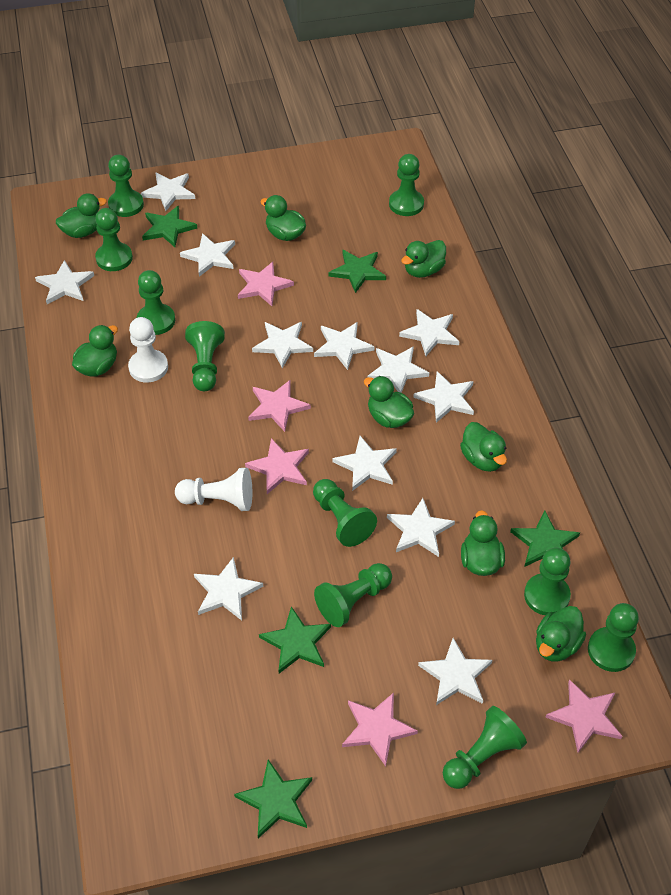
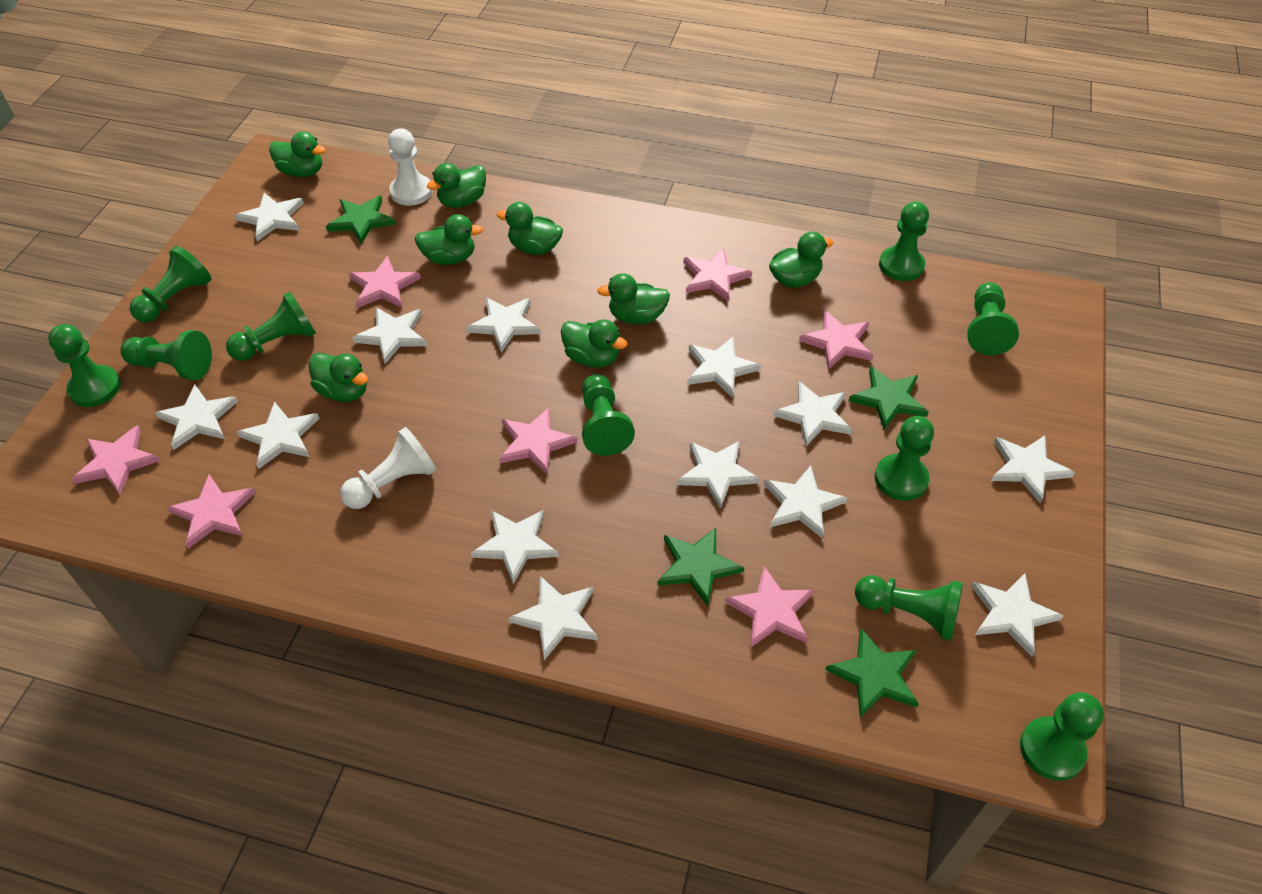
green star: [142,206,197,247] [234,759,312,838] [259,606,331,673] [328,250,386,293] [510,510,580,567] = 5 -> [326,195,396,244] [657,528,745,606] [825,628,919,718] [848,366,929,430] = 4
pink star: [238,262,294,306] [245,438,309,494] [248,380,311,432] [342,693,418,766] [545,679,622,753] = 5 -> [72,425,160,495] [167,475,256,549] [349,256,421,308] [499,407,578,474] [684,248,752,302] [725,566,814,647] [799,311,873,370] = 7
white star: [35,260,94,304] [141,173,195,211] [180,233,235,277] [194,557,263,620] [252,322,313,368] [314,322,375,370] [332,436,397,491] [367,346,429,393] [387,498,455,557] [399,309,460,356] [413,371,474,423] [418,638,492,705] = 12 -> [155,384,238,450] [235,193,304,241] [237,401,319,469] [352,307,427,364] [466,297,541,353] [471,510,559,585] [509,576,597,660] [677,441,760,509] [687,337,761,398] [764,465,848,539] [773,381,852,446] [971,574,1064,657] [991,436,1075,504] = 13

